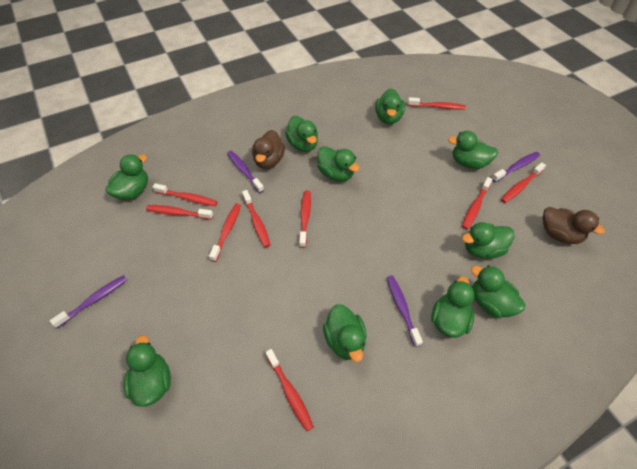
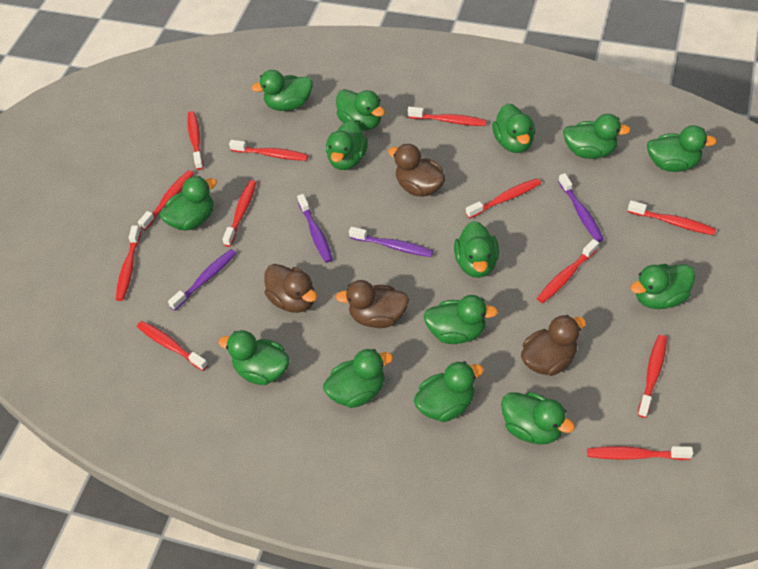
brown duck: [252,130,285,169] [543,207,605,244] = 2 -> [264,264,317,313] [336,280,409,328] [388,144,446,197] [521,315,586,376] = 4
green duck: [105,154,148,200] [124,335,171,407] [285,116,318,152] [317,146,360,181] [323,304,367,362] [375,88,405,124] [431,277,474,338] [448,131,498,169] [462,222,515,259] [471,265,525,318] = 10 -> [160,176,217,231] [218,330,290,385] [251,70,313,111] [323,349,393,408] [326,120,368,170] [336,89,385,131] [414,361,484,422] [423,295,498,344] [454,221,499,278] [492,103,535,153] [501,392,575,444] [563,114,631,159] [630,264,695,309] [647,125,717,172] = 14
red toothbrush: [146,205,213,220] [152,183,218,206] [209,204,241,262] [242,190,270,247] [265,349,314,431] [299,190,311,248] [408,97,466,110] [462,177,493,229] [501,162,546,203] = 9 -> [116,225,141,301] [137,321,208,371] [138,170,194,230] [187,111,203,170] [222,180,256,247] [229,140,308,161] [407,106,487,126] [466,178,541,219] [537,239,599,303] [587,446,693,460] [628,201,716,235] [638,335,667,418] = 12

